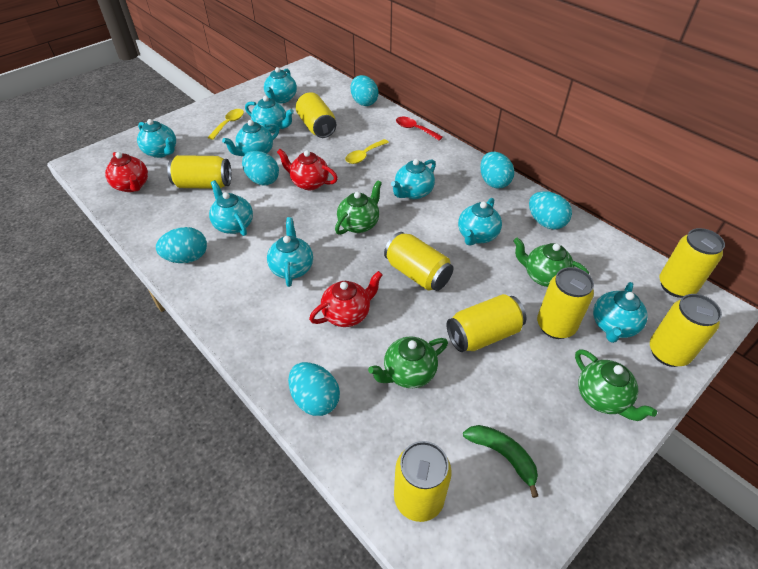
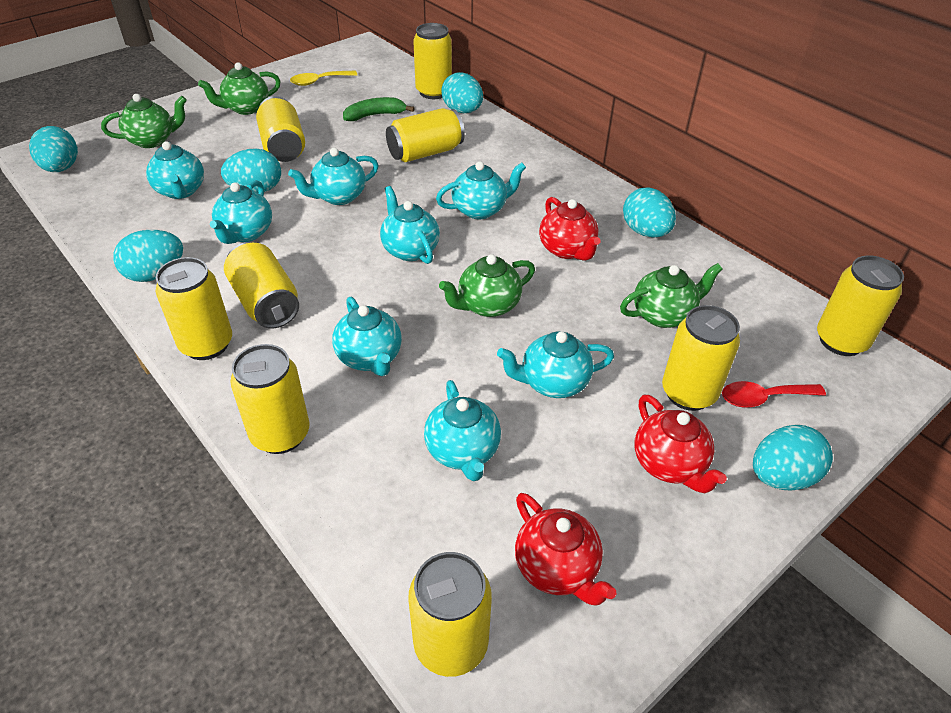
turquoise teapot: [137,119,176,158] [209,180,253,236] [222,120,279,156] [245,96,294,133] [264,67,297,103] [267,217,313,287] [391,159,436,199] [458,198,502,246] [593,282,648,343] = 9 -> [146,141,204,199] [210,180,272,244] [288,148,379,205] [332,297,402,376] [380,186,440,264] [424,380,501,481] [436,161,526,219] [497,331,614,398] = 8
yellow can: [167,155,231,189] [296,92,336,138] [384,232,453,291] [394,441,452,522] [447,294,527,352] [537,267,594,339] [650,294,722,367] [659,228,725,298] = 8 -> [156,257,232,360] [224,242,299,329] [230,344,310,454] [256,96,305,162] [386,108,465,162] [408,552,492,677] [413,23,452,99] [662,305,740,411] [817,255,904,356] = 9
yellow spoon: [208,109,244,140] [345,139,389,164] = 2 -> [290,71,357,86] = 1

